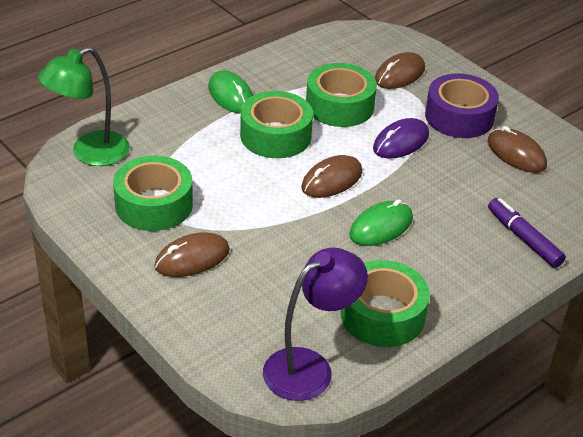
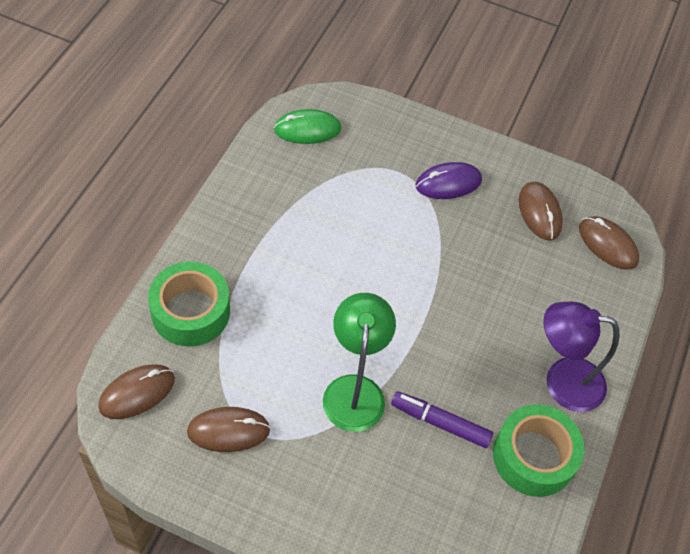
green mouse: [208,70,253,114] [349,200,413,246] = 2 -> [274,109,341,144] = 1
green tape: [113,156,193,231] [240,91,313,158] [306,63,377,127] [341,260,430,347] = 4 -> [148,262,230,346] [493,404,585,497] = 2
purple tape: [425,74,499,138] = 1 -> none = 0

